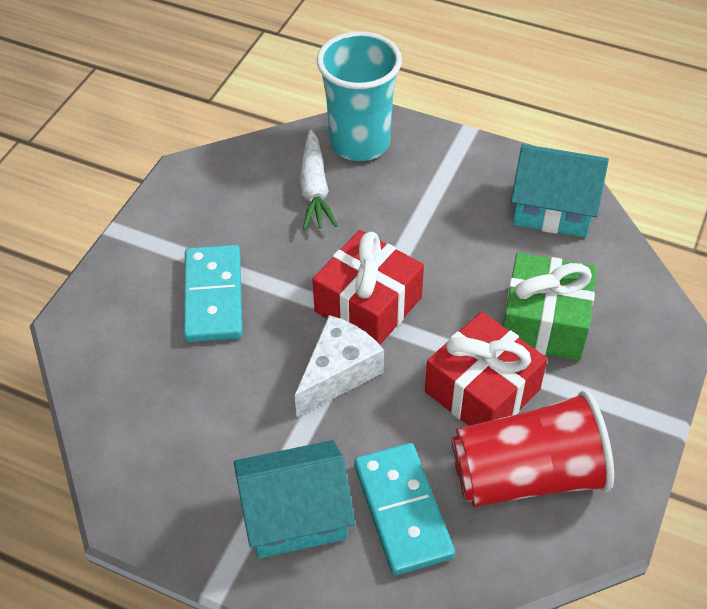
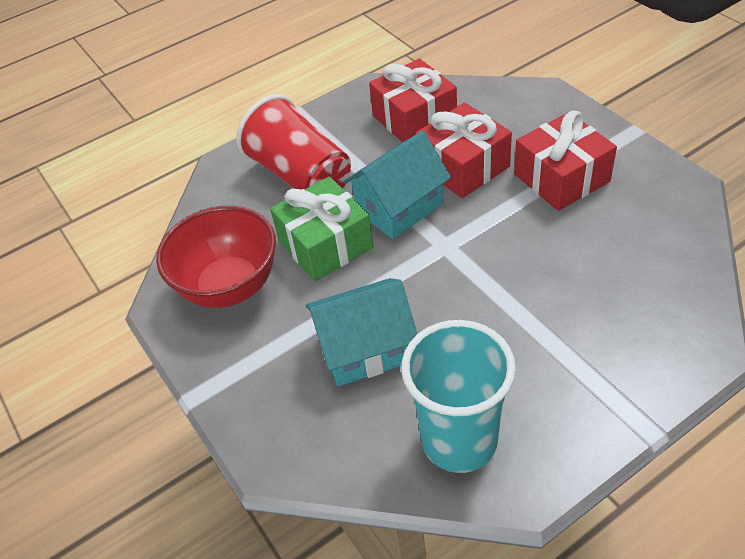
red bowl: none = 0 -> [156,206,276,308] = 1
red gift: [312,230,424,345] [425,312,547,426] = 2 -> [369,58,457,142] [416,103,512,198] [514,111,617,211] = 3
turquoise domino: [184,245,243,342] [354,443,455,575] = 2 -> none = 0
white carrot: [300,130,337,230] = 1 -> none = 0
white cheese: [295,315,384,417] = 1 -> none = 0

